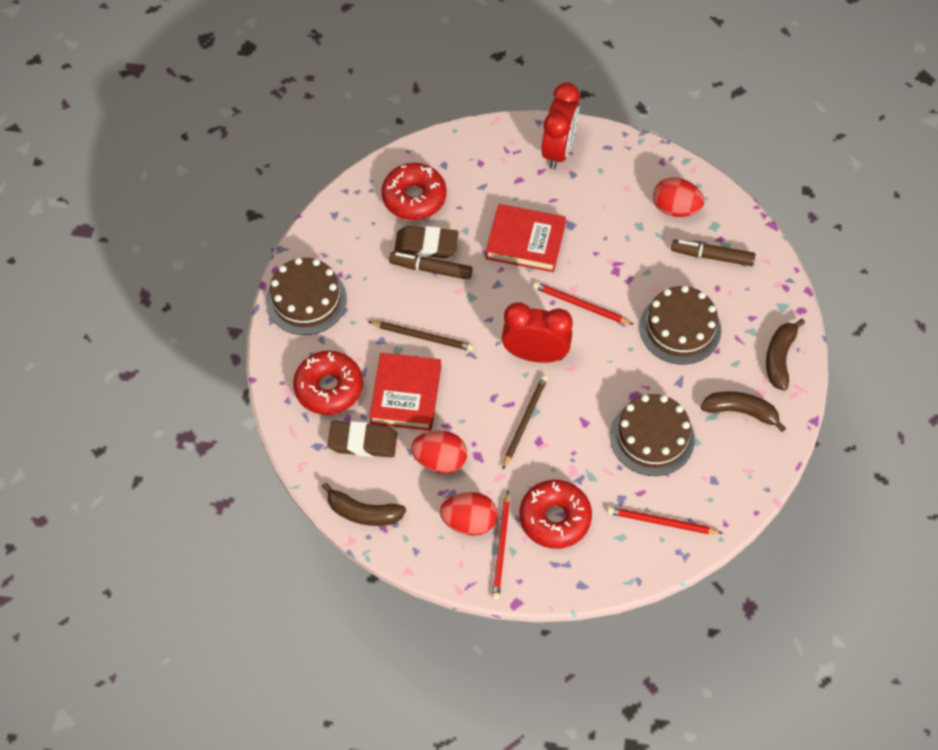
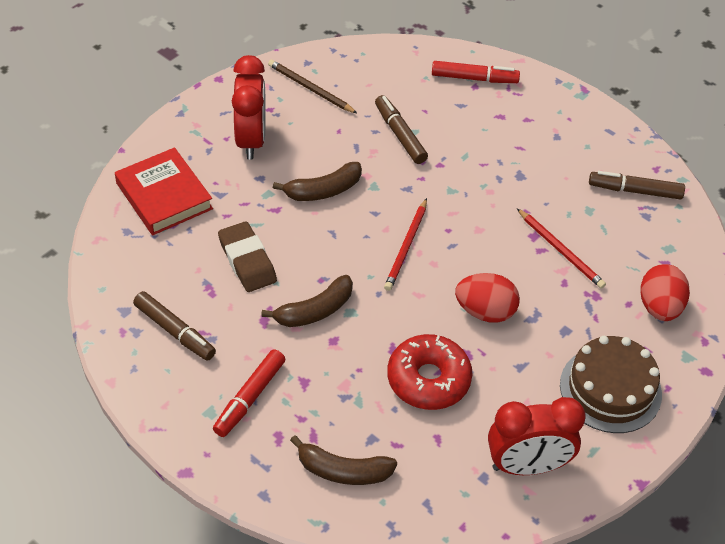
brown cake: [266,258,347,335] [610,394,695,476] [639,286,721,364] = 3 -> [560,336,662,433] = 1
brown eraser: [328,421,397,457] [394,226,459,258] = 2 -> [218,221,277,292] = 1
brown marker: [389,252,472,280] [671,240,755,266] = 2 -> [133,291,216,361] [375,95,428,164] [589,171,685,200] = 3
brown pencil: [369,321,474,351] [502,375,548,470] = 2 -> [268,60,358,114] = 1
red book: [369,353,441,431] [485,204,566,272] = 2 -> [115,147,213,235] = 1
red donut: [293,351,363,415] [381,163,447,220] [520,480,592,549] = 3 -> [387,334,473,410] = 1
red egg: [411,431,467,474] [440,492,498,536] [653,177,705,217] = 3 -> [455,273,520,323] [640,264,690,321] = 2
red marker: none = 0 -> [213,349,285,437] [432,61,520,83] = 2
red pencil: [492,490,510,600] [533,282,634,325] [607,507,723,534] = 3 -> [384,198,427,291] [517,208,606,289] = 2

